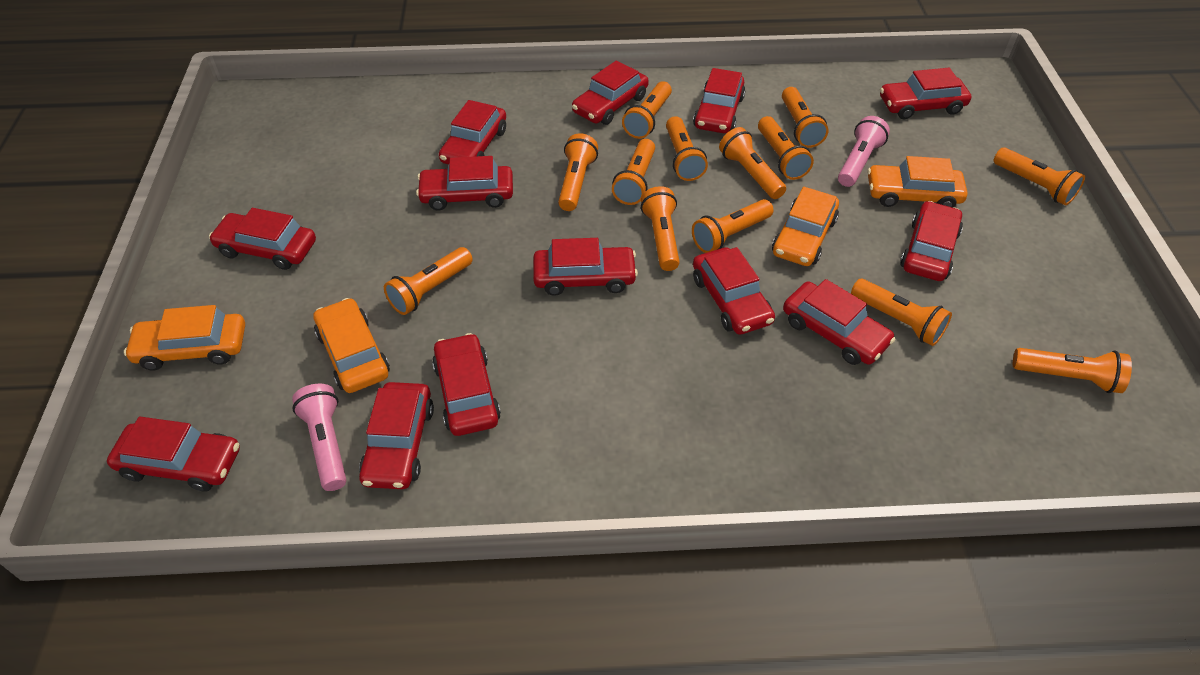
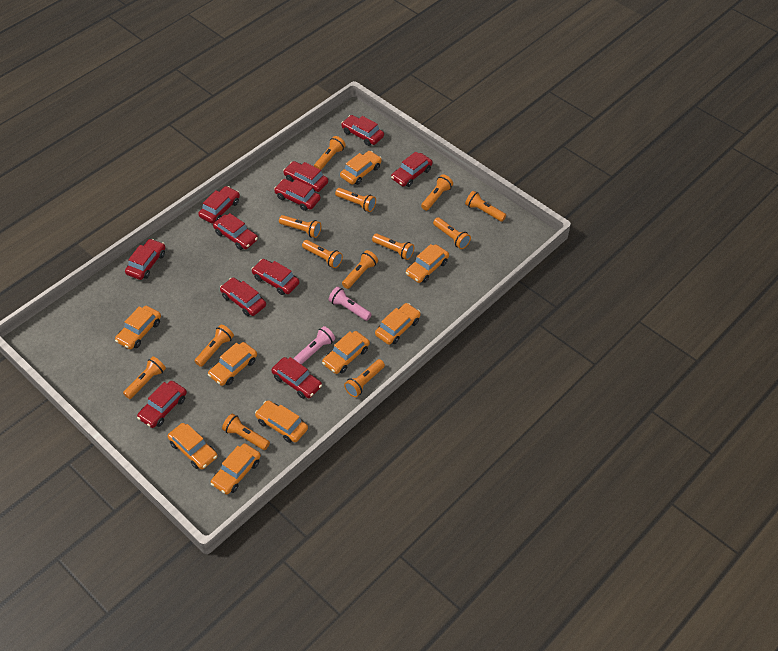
orange car: [124,305,245,370] [314,298,390,393] [772,187,839,266] [867,156,967,208] = 4 -> [115,306,161,349] [168,423,218,469] [208,342,257,386] [211,443,261,495] [255,400,308,443] [322,331,370,374] [340,151,382,185] [375,303,421,345] [406,244,449,283] = 9
red car: [107,417,240,492] [209,208,316,270] [359,382,434,489] [416,156,513,211] [432,333,501,436] [439,100,506,165] [533,238,638,296] [572,60,649,125] [693,68,746,133] [693,247,775,335] [783,279,895,365] [880,68,971,119] [900,201,963,281] = 13 -> [125,239,166,280] [137,381,187,428] [198,186,240,223] [213,213,258,250] [220,277,266,316] [252,259,300,295] [271,357,322,399] [274,179,320,211] [283,161,328,192] [341,115,384,146] [391,152,433,187] = 11

